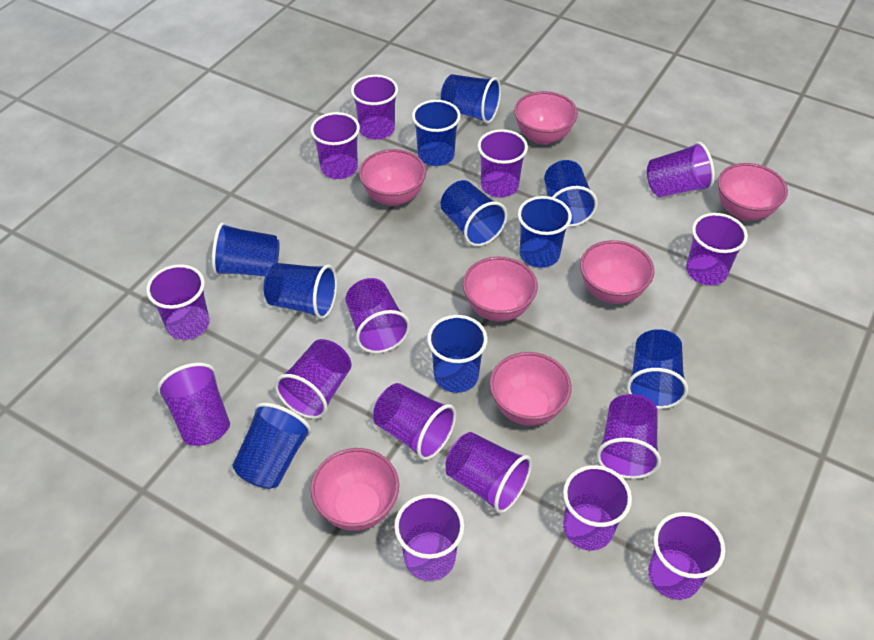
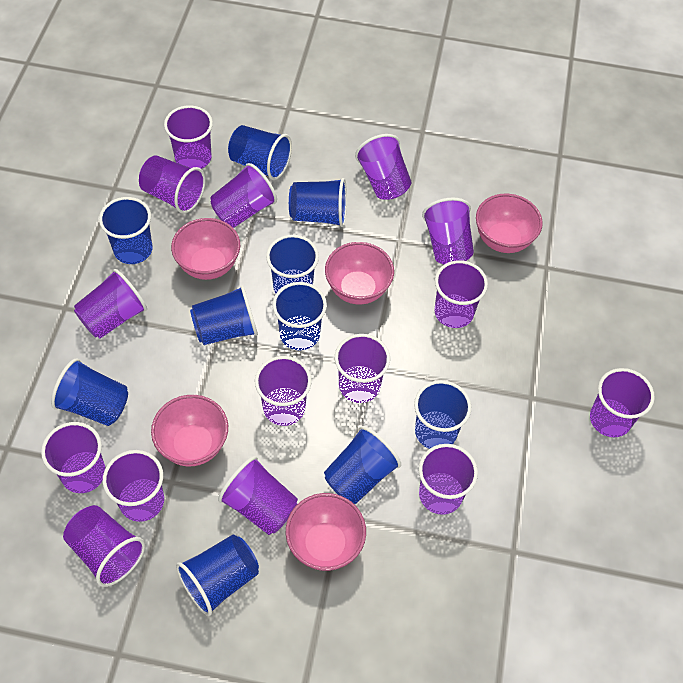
pink bowl: [310,448,399,531] [359,149,426,206] [463,257,538,321] [490,352,572,426] [514,91,578,145] [580,240,655,304] [718,163,788,221] = 7 -> [151,395,228,466] [171,218,240,280] [286,493,366,571] [325,242,394,304] [476,194,543,253] = 5

